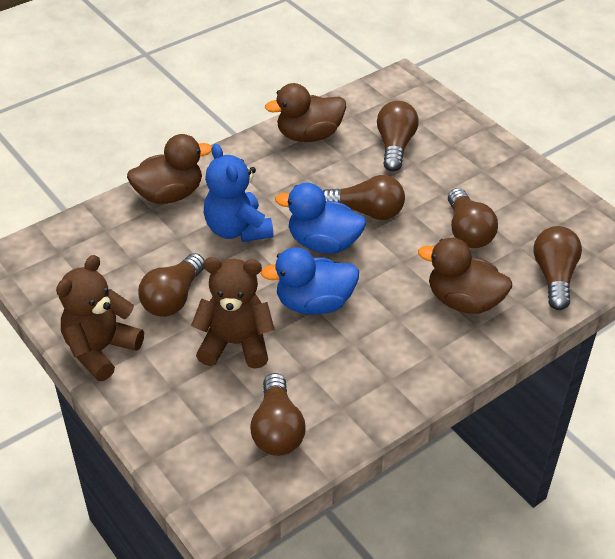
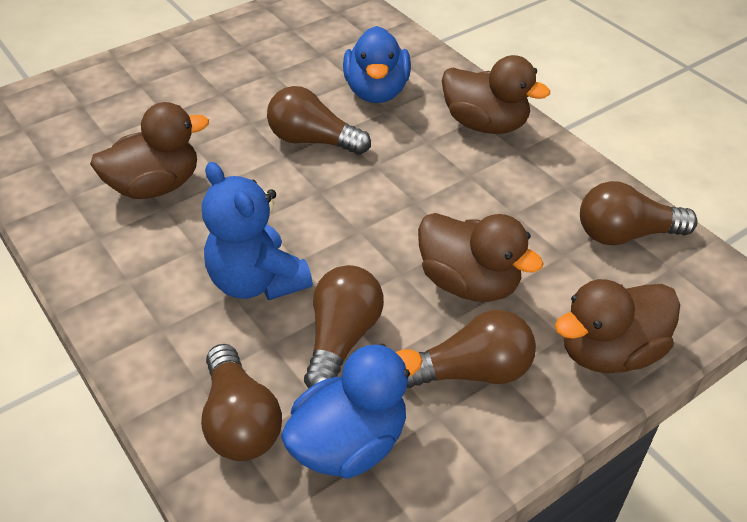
brown duck: [127,134,212,204] [265,83,346,142] [418,238,512,314] = 3 -> [90,102,209,199] [418,213,544,302] [442,55,550,134] [555,279,680,373] = 4
brown light bulb: [138,253,205,317] [250,373,306,456] [323,175,405,220] [377,101,419,172] [448,188,498,248] [533,226,582,310] = 6 -> [201,344,282,461] [267,86,371,155] [304,265,384,389] [407,310,536,388] [580,181,698,245] = 5
brown teddy bear: [56,255,144,381] [191,257,275,369] = 2 -> none = 0

